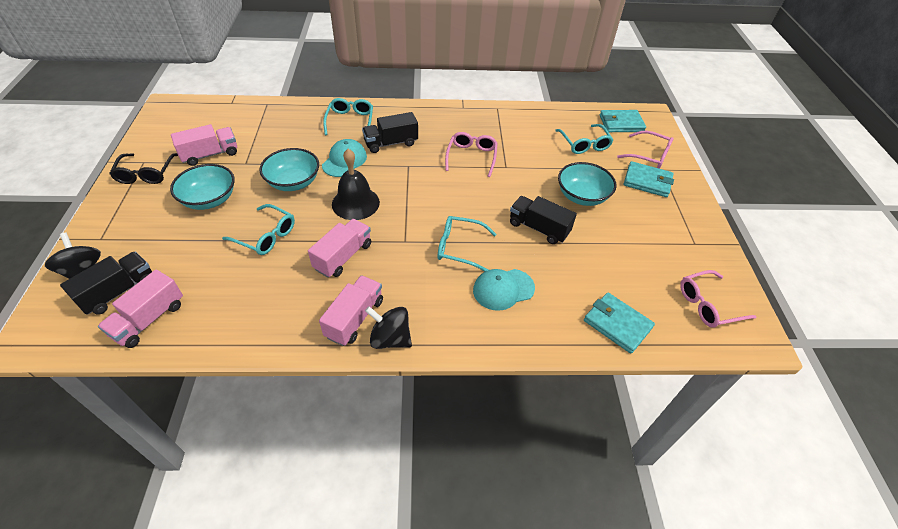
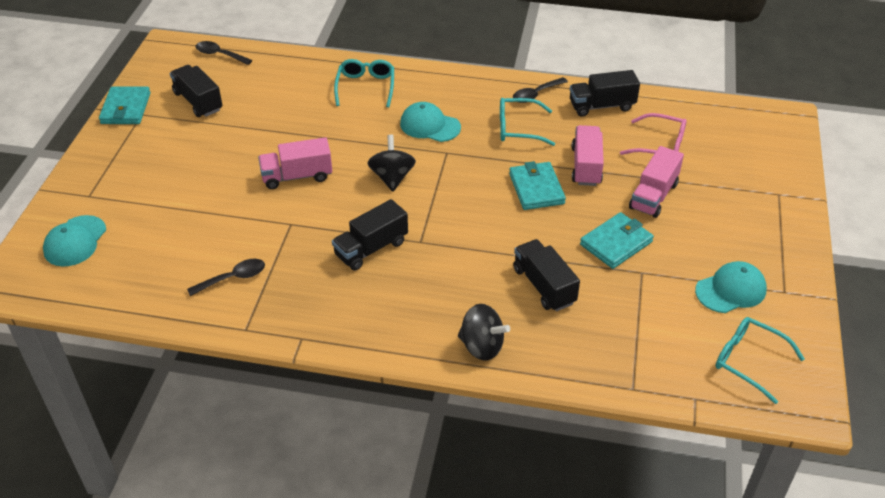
black bell: [332,149,380,220] = 1 -> none = 0
black glasses: [109,153,178,184] = 1 -> none = 0
black spoon: none = 0 -> [187,259,265,296] [196,41,252,65] [513,77,568,103] = 3
black truck: [60,252,152,315] [362,112,418,153] [510,196,577,244] = 3 -> [170,65,223,117] [332,199,408,270] [513,239,580,311] [570,70,640,117] = 4
pink glasses: [445,132,498,177] [617,131,674,169] [680,270,756,328] = 3 -> [620,113,687,155] = 1
pink truck: [98,269,183,348] [171,124,237,166] [308,219,371,278] [319,275,383,346] = 4 -> [258,137,332,189] [572,125,604,186] [629,146,684,218] = 3
turquoise bowl: [170,164,235,210] [259,148,319,191] [558,162,616,206] = 3 -> none = 0
turquoise cap: [322,139,367,177] [473,269,535,311] = 2 -> [43,215,106,267] [400,102,461,142] [695,261,767,313] = 3
turquoise glasses: [222,204,295,255] [323,98,373,135] [438,216,496,271] [555,124,613,154] = 4 -> [334,59,394,107] [500,98,555,146] [715,317,805,404] = 3

